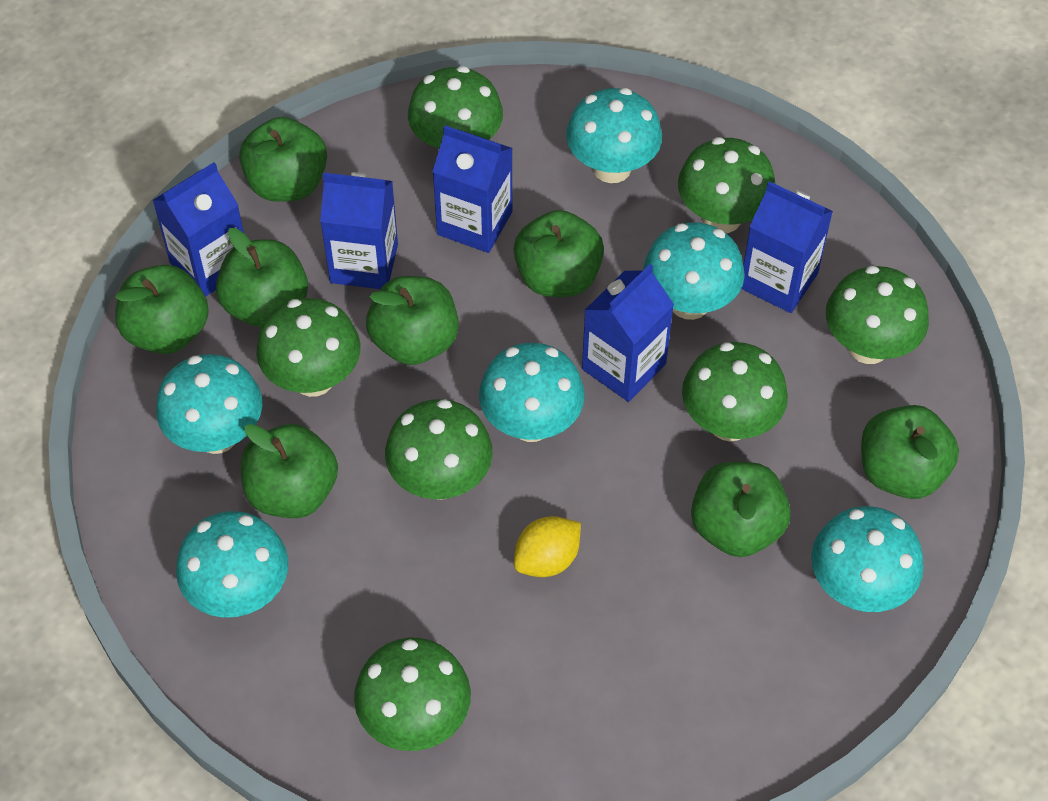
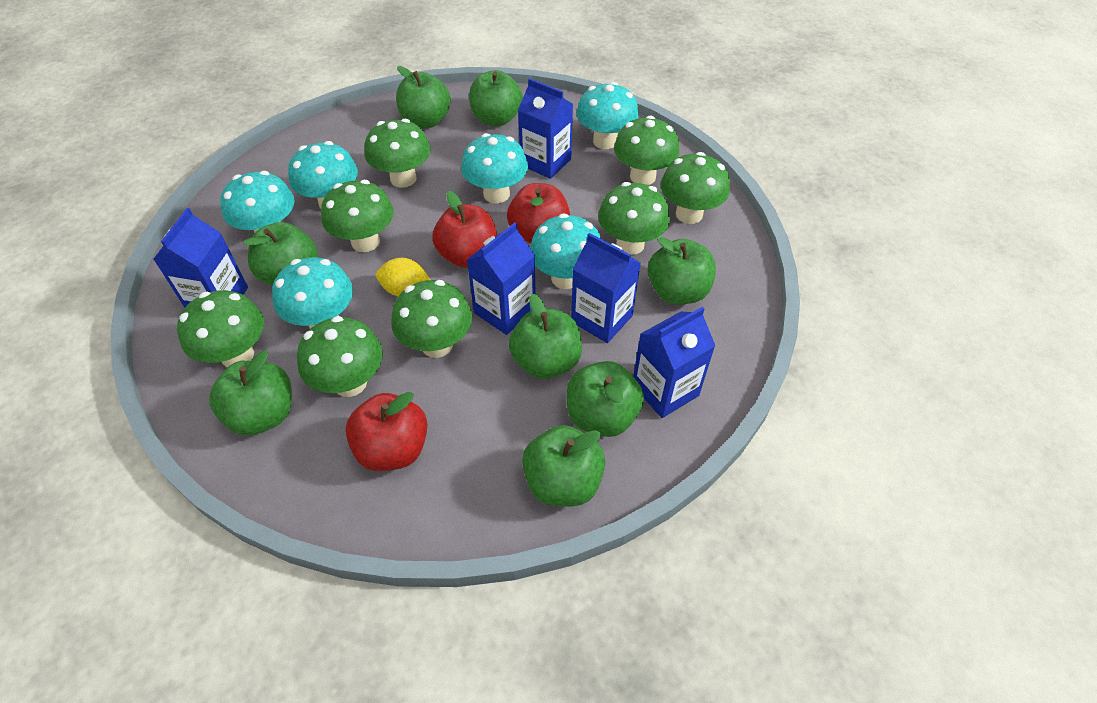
green mushroom: [256,298,361,397] [354,638,471,751] [385,399,493,500] [408,66,503,151] [678,137,775,233] [682,342,788,441] [826,266,929,364] = 7 -> [177,290,264,368] [297,316,383,397] [321,180,394,252] [365,119,431,188] [391,280,472,358] [598,182,670,255] [614,116,679,185] [661,152,730,224] = 8
red apple: none = 0 -> [345,392,428,471] [432,191,497,268] [507,183,570,244] = 3

